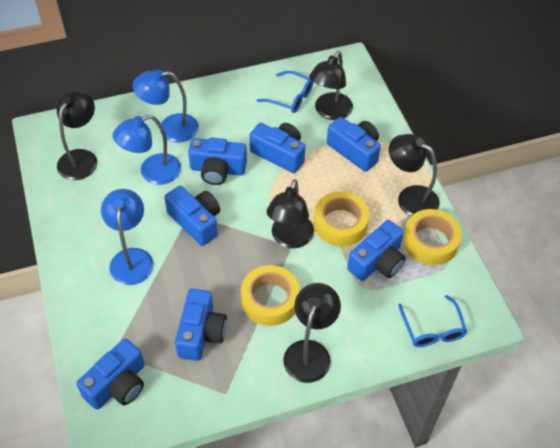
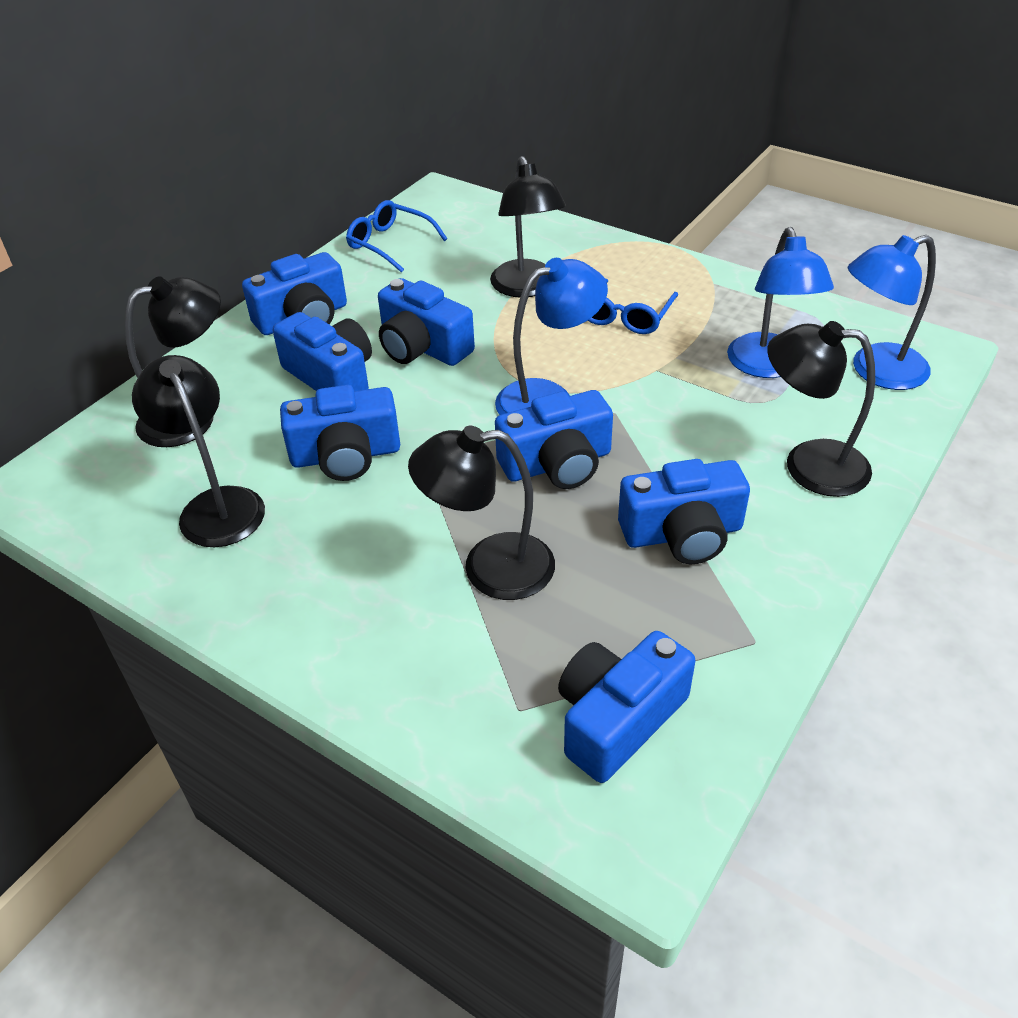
yellow tape: [241,265,300,326] [314,191,370,246] [403,209,462,265] = 3 -> none = 0

